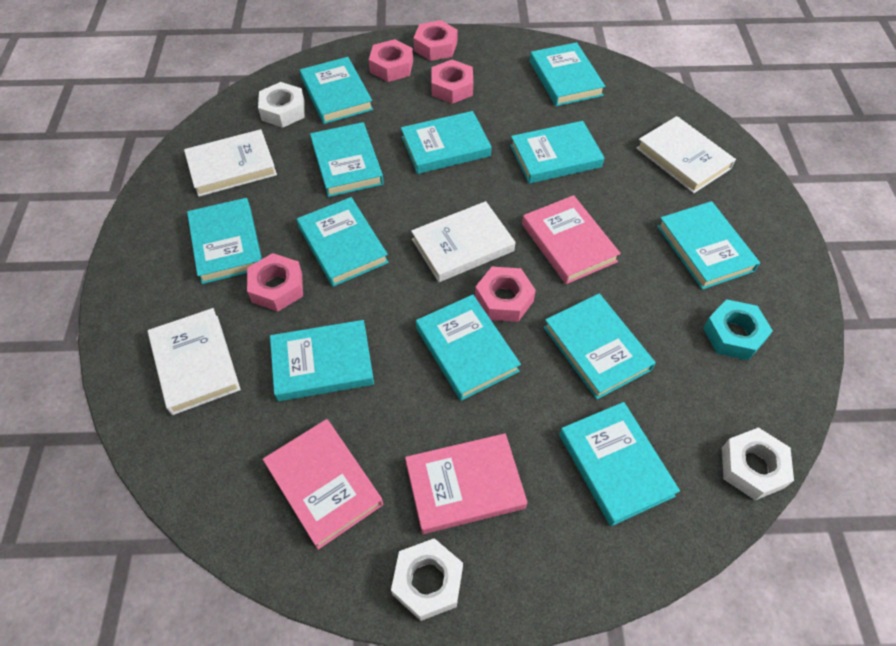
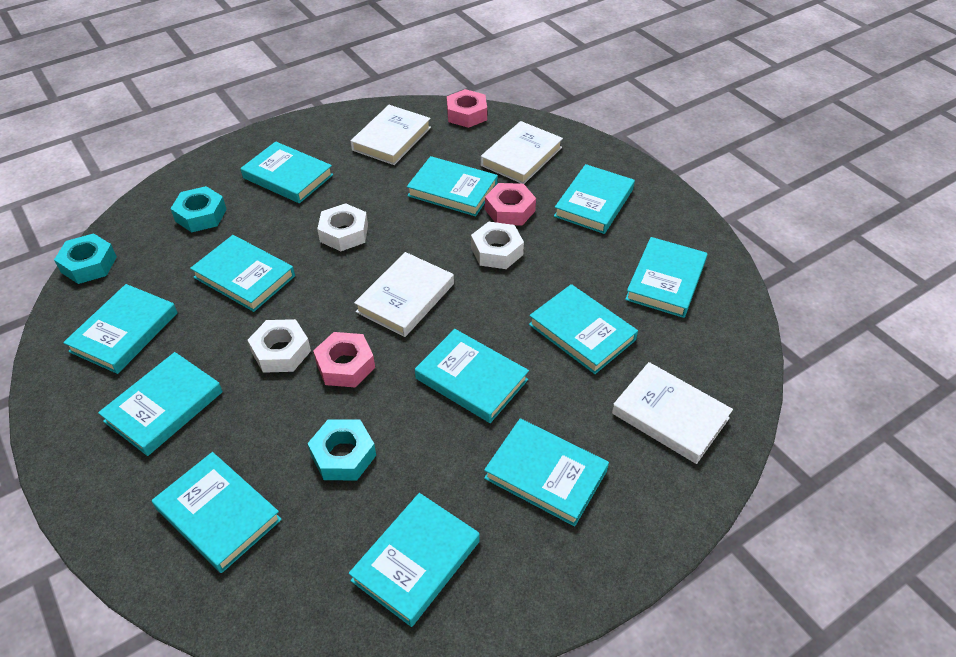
pink book: [263,419,383,550] [405,433,528,534] [522,195,621,284] = 3 -> none = 0
pink nut: [247,253,303,312] [369,39,413,82] [414,20,458,61] [431,60,473,104] [475,267,536,322] = 5 -> [313,332,375,387] [447,89,487,128] [485,183,536,226] = 3
turquoise nut: [703,299,773,360] = 1 -> [54,233,117,284] [171,186,227,233] [307,420,376,480] = 3

